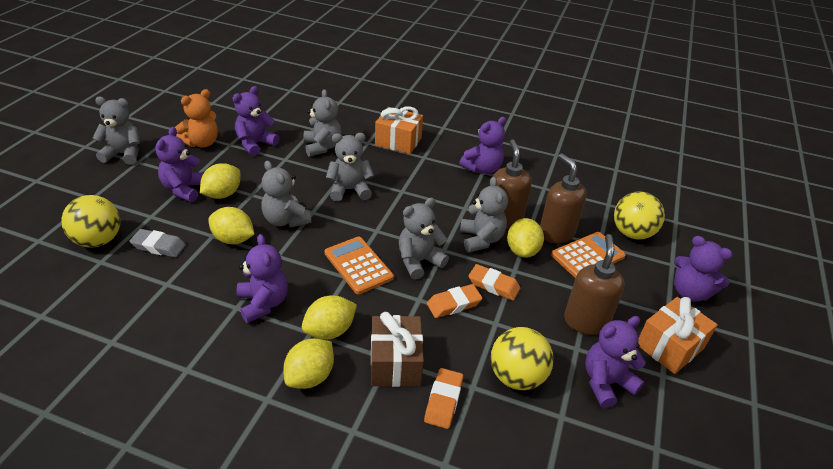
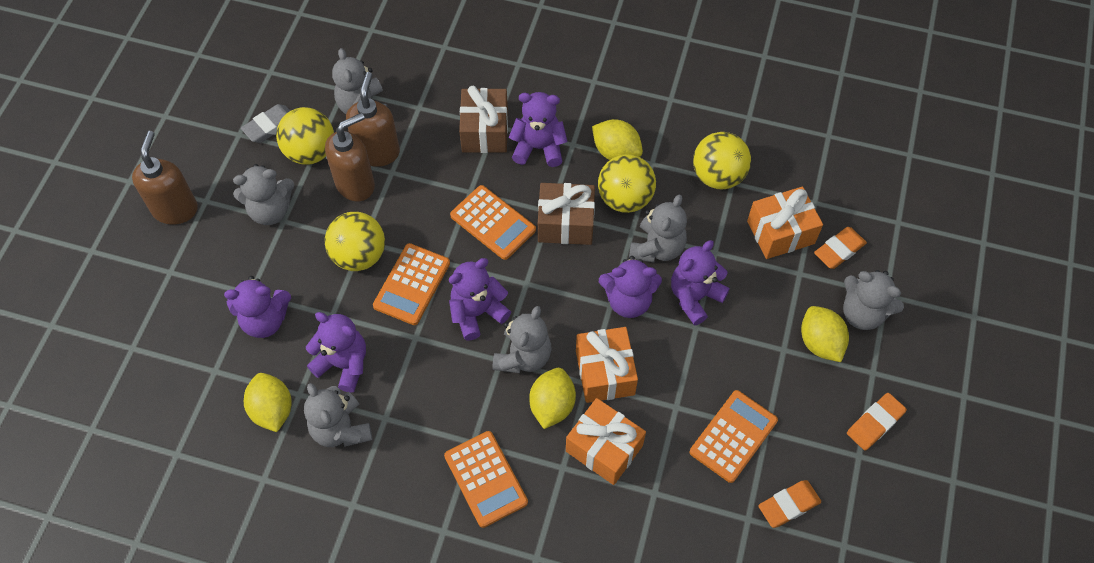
brown gift: [371,312,424,387] = 1 -> [459,86,508,153] [538,183,595,245] = 2
orange calculator: [324,236,394,294] [551,232,626,278] = 2 -> [373,243,450,325] [444,431,528,528] [450,185,536,260] [690,390,778,483] = 4
orange gift: [375,106,423,154] [638,297,718,374] = 2 -> [566,398,646,485] [576,327,638,403] [747,187,823,259] = 3
orange teddy bear: [175,89,218,147] = 1 -> none = 0
yellow ball: [61,195,120,247] [491,327,554,390] [614,191,665,240] = 3 -> [276,107,334,165] [325,212,385,271] [598,154,656,213] [693,132,751,189] = 4
yellow lemon: [200,163,241,199] [208,207,254,244] [283,338,334,389] [302,295,357,340] [507,218,544,258] = 5 -> [244,373,292,432] [529,368,576,429] [592,119,643,160] [801,306,849,362] = 4

